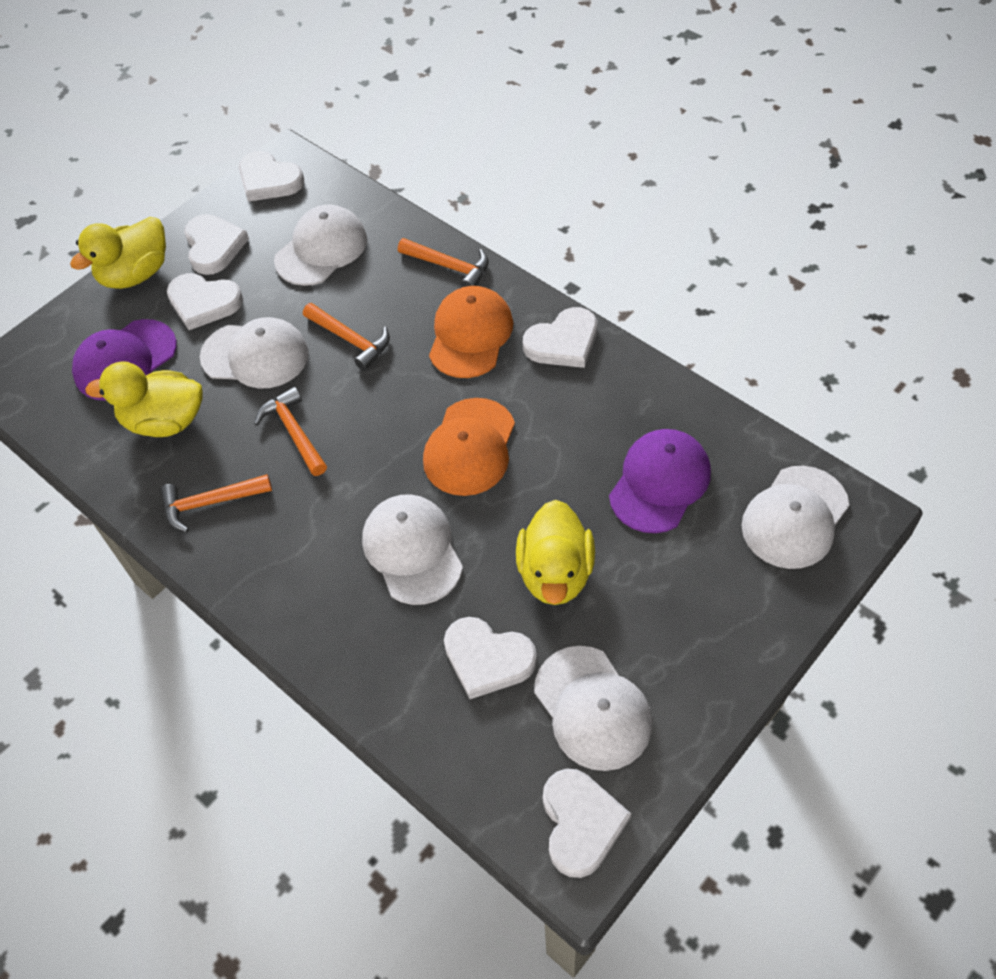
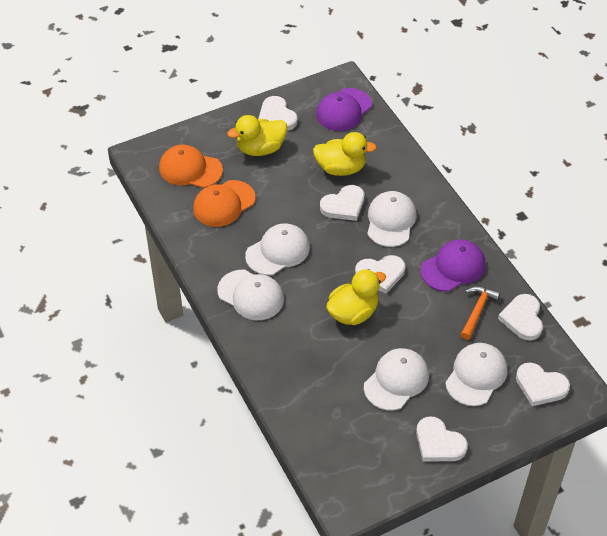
orange hammer: [160,474,272,532] [254,387,327,476] [303,303,390,371] [398,238,489,287] = 4 -> [461,286,500,340] = 1

